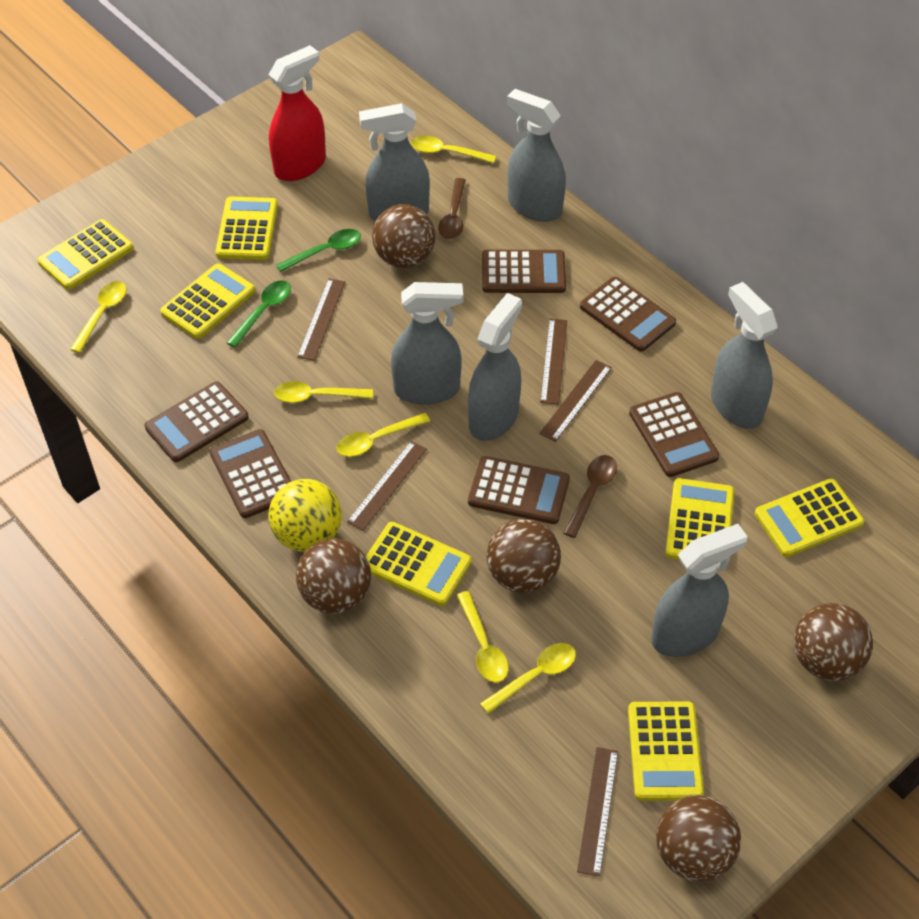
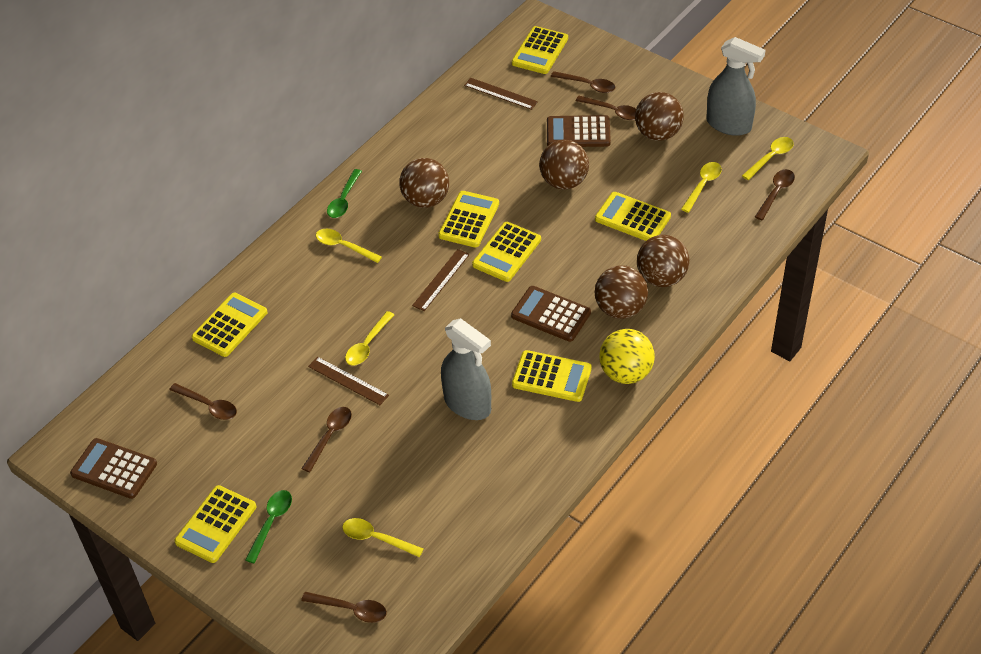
brown calculator: [145,381,249,462] [209,429,291,518] [468,456,570,524] [482,250,566,293] [580,277,676,352] [629,392,719,477] = 6 -> [70,438,157,499] [511,286,591,342] [547,115,611,147] = 3
brown ruler: [297,278,345,361] [347,441,427,531] [539,360,612,442] [540,319,567,405] [577,747,618,876] = 5 -> [308,357,389,405] [412,249,470,311] [464,78,538,110] = 3
brown spoon: [438,178,466,239] [564,455,617,538] = 2 -> [169,383,237,420] [301,407,352,472] [301,592,387,623] [551,71,615,93] [576,96,636,120] [755,169,795,220] = 6
grey spray bottle: [359,103,430,221] [391,282,463,405] [468,293,522,441] [507,89,566,222] [651,524,748,657] [711,282,778,429] = 6 -> [441,318,491,420] [706,37,766,136] = 2
red spray bottle: [268,45,326,181] = 1 -> none = 0
yellow spoon: [70,281,127,353] [274,381,373,403] [336,413,430,457] [411,135,496,163] [457,591,509,683] [480,643,576,714] = 6 -> [316,229,382,263] [342,518,424,557] [345,311,394,366] [681,162,722,213] [742,137,794,180] = 5

